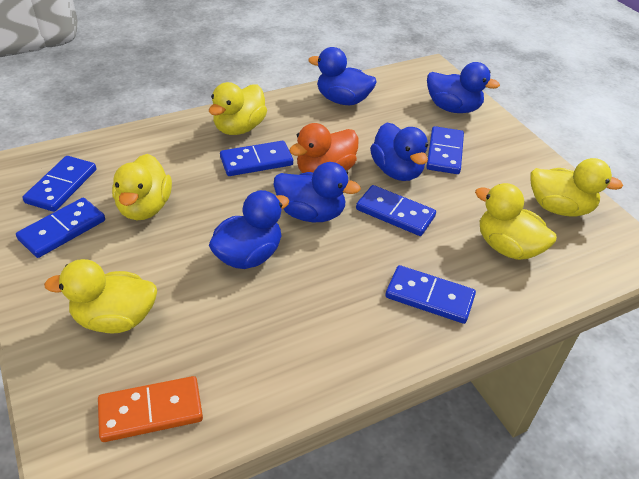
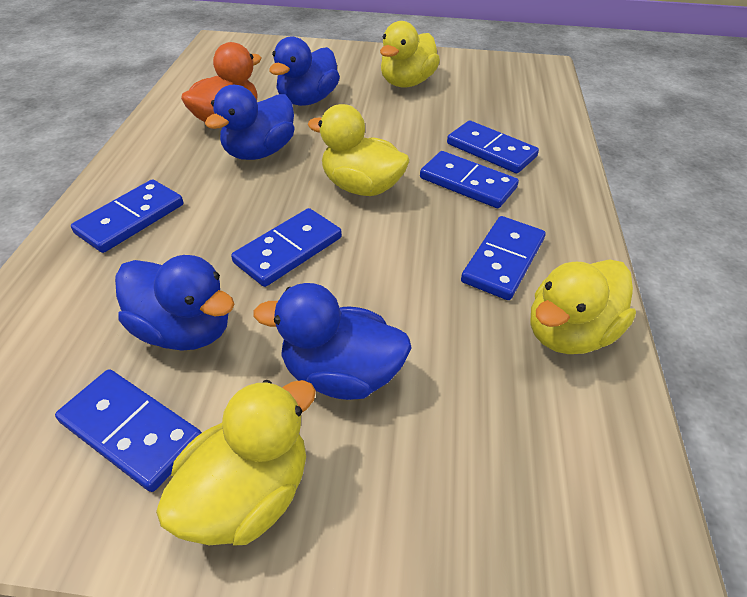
blue duck: [209,190,289,269] [274,162,361,222] [308,47,377,105] [370,122,428,181] [427,62,500,113] = 5 -> [115,255,235,351] [205,85,295,160] [253,283,412,400] [269,36,340,106] = 4
orange domino: [98,376,203,442] = 1 -> none = 0
yellow duck: [44,259,157,333] [112,154,172,220] [209,82,267,135] [475,183,557,260] [530,158,623,216] = 5 -> [156,380,316,545] [307,104,410,196] [380,21,440,87] [531,259,636,354] = 4

